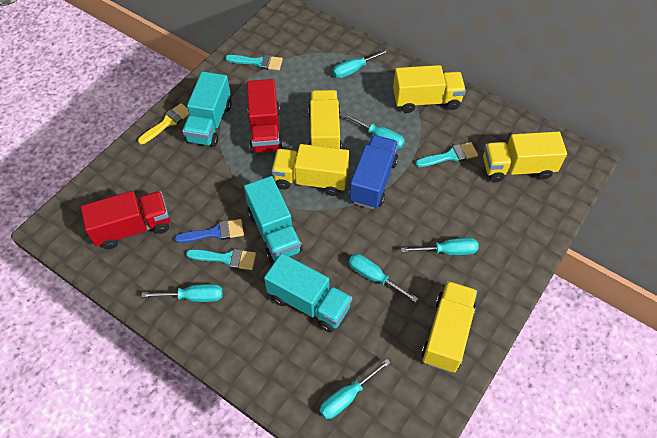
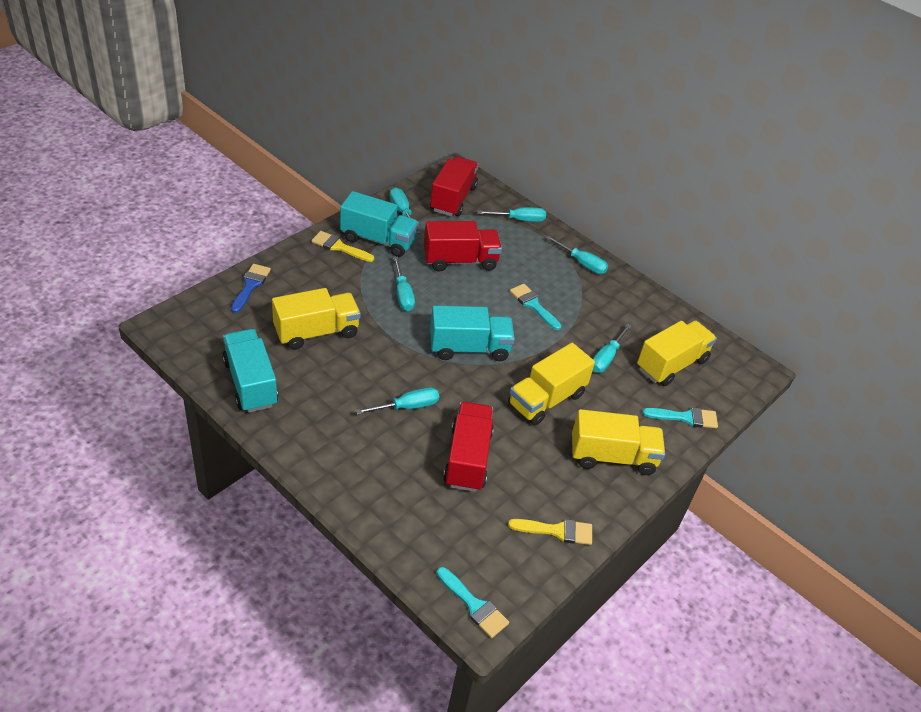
blue truck: [349,135,398,209] = 1 -> none = 0
red truck: [81,191,170,249] [247,79,283,154] = 2 -> [424,221,502,272] [430,156,479,216] [443,402,494,492] = 3
yellow brush: [138,103,189,144] = 1 -> [311,231,374,262] [508,519,592,545] = 2
yellow truck: [272,144,350,196] [308,90,342,149] [393,65,466,113] [421,281,477,373] [483,132,567,182] = 5 -> [272,288,361,350] [508,343,595,426] [572,409,665,475] [637,321,717,386] = 4

